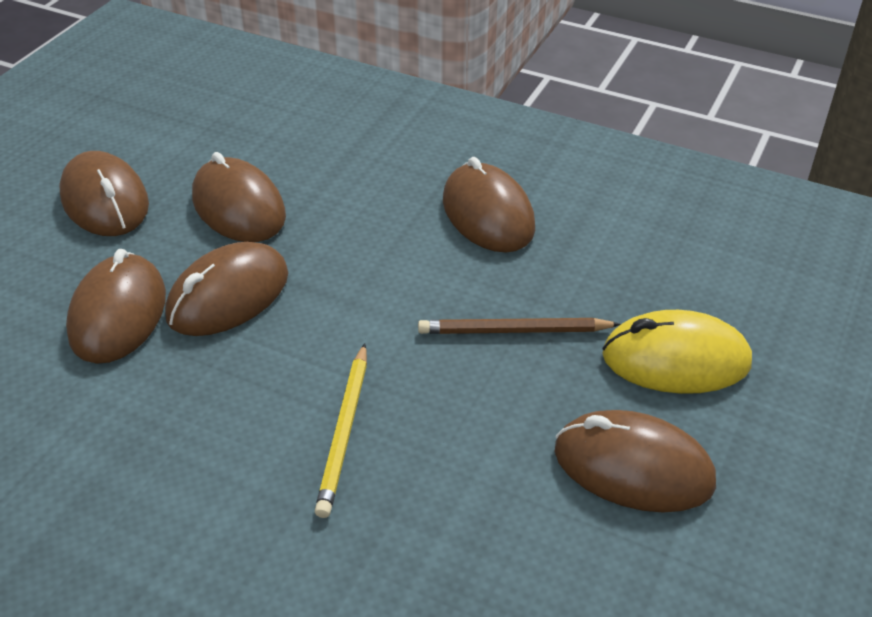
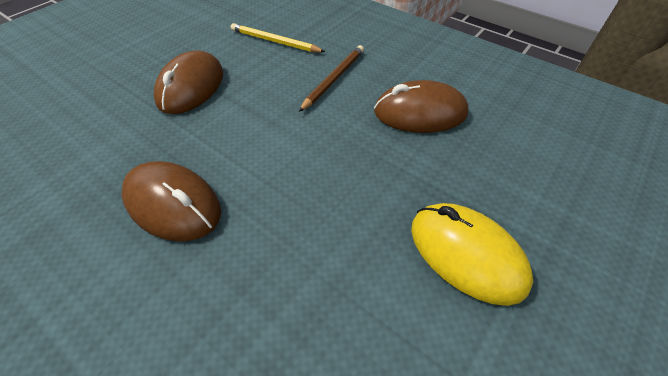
brown mouse: [59,151,149,236] [66,249,166,364] [165,242,288,336] [192,152,286,242] [443,157,535,253] [555,410,716,513] = 6 -> [121,161,221,242] [153,50,223,114] [374,80,469,133] = 3

